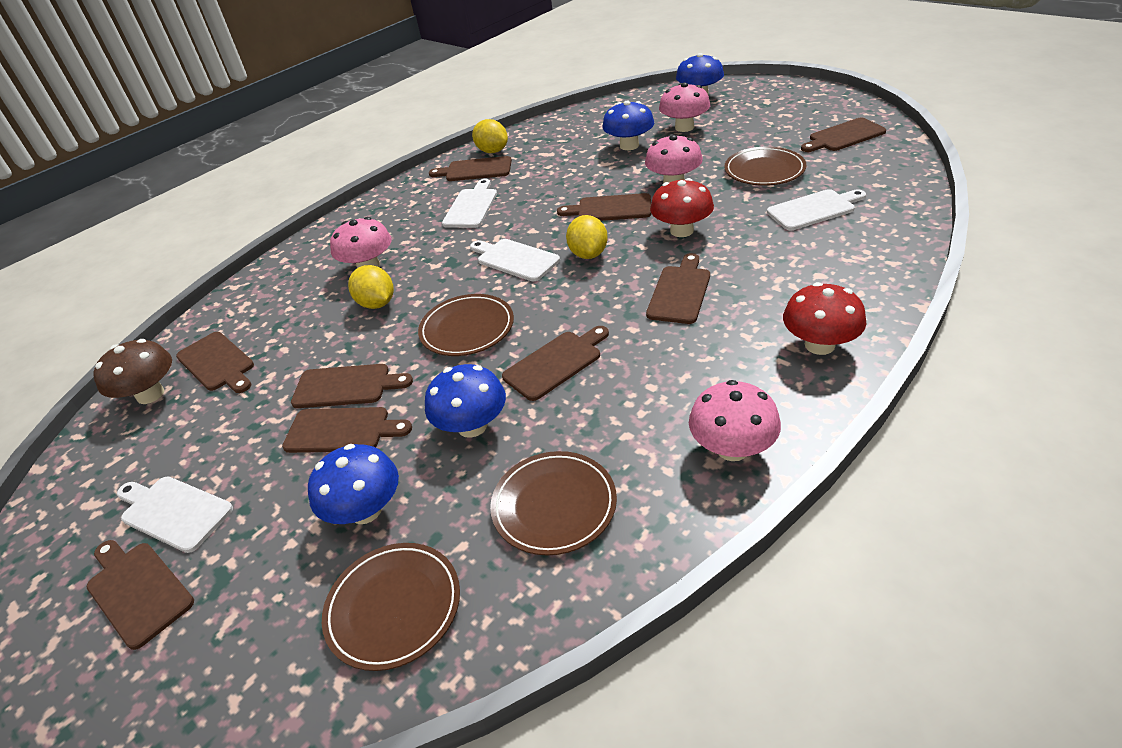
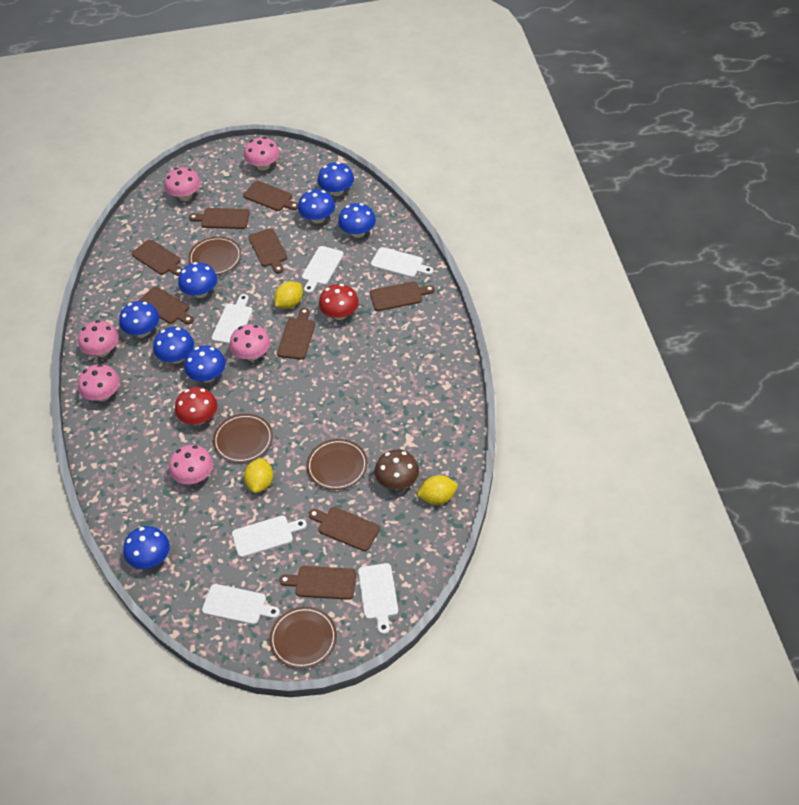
blue mushroom: [308,444,399,524] [425,364,506,438] [602,101,654,150] [676,53,724,96] = 4 -> [119,301,159,337] [123,526,170,569] [153,327,194,364] [178,262,217,298] [184,345,226,382] [298,189,335,223] [317,162,354,196] [338,203,376,238] = 8
pink mushroom: [330,217,392,268] [645,134,703,183] [659,83,710,132] [689,380,781,461] = 4 -> [78,320,119,357] [78,364,120,401] [164,167,201,201] [169,445,213,484] [229,324,270,361] [244,137,279,171] = 6
white cutting board: [117,476,233,553] [442,179,497,228] [470,239,560,281] [767,189,866,230] = 4 -> [202,584,280,625] [212,294,253,344] [232,516,307,557] [302,246,344,293] [358,563,398,634] [371,247,433,278] = 6

